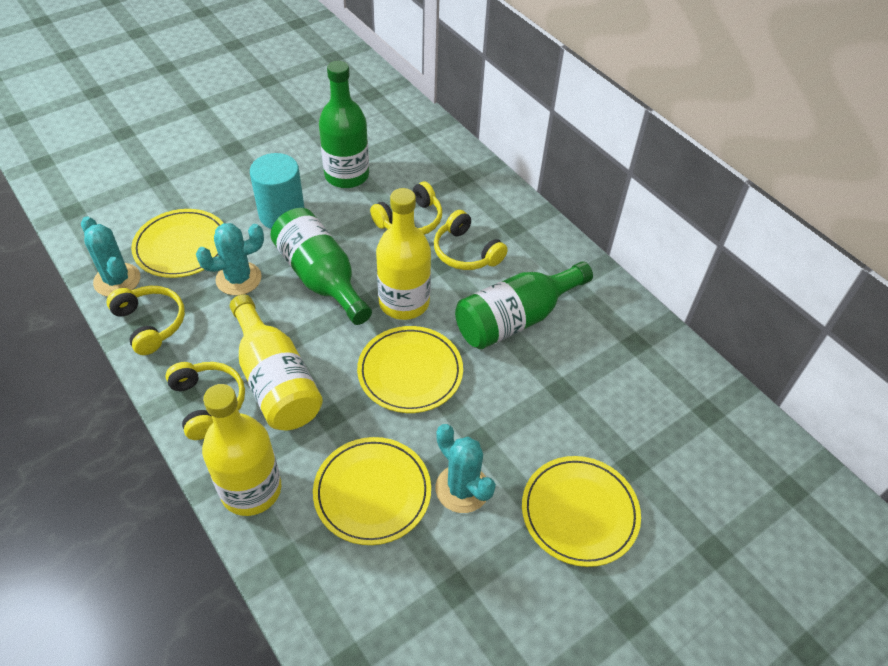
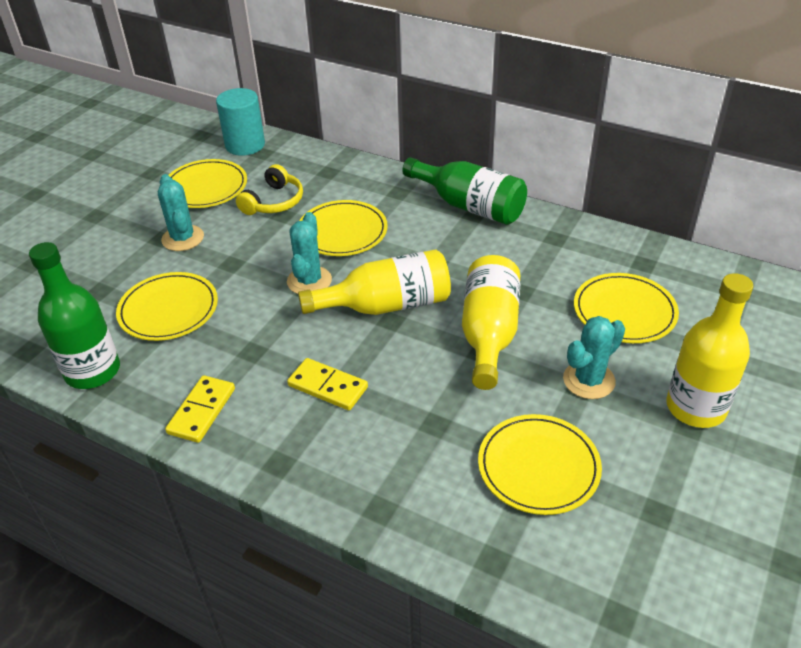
green bottle: [270,208,372,325] [319,61,369,188] [455,261,593,349] = 3 -> [29,242,120,389] [402,157,527,225] = 2
yellow domino: none = 0 -> [165,375,235,443] [287,358,368,410] = 2
yellow headphones: [107,286,185,355] [166,362,245,440] [370,182,442,235] [434,210,508,270] = 4 -> [236,164,303,215] = 1
yellow plate: [131,209,223,278] [313,437,431,545] [357,326,463,413] [522,456,641,567] = 4 -> [116,272,218,341] [168,159,247,208] [300,200,388,256] [478,414,602,515] [574,273,679,343] = 5

